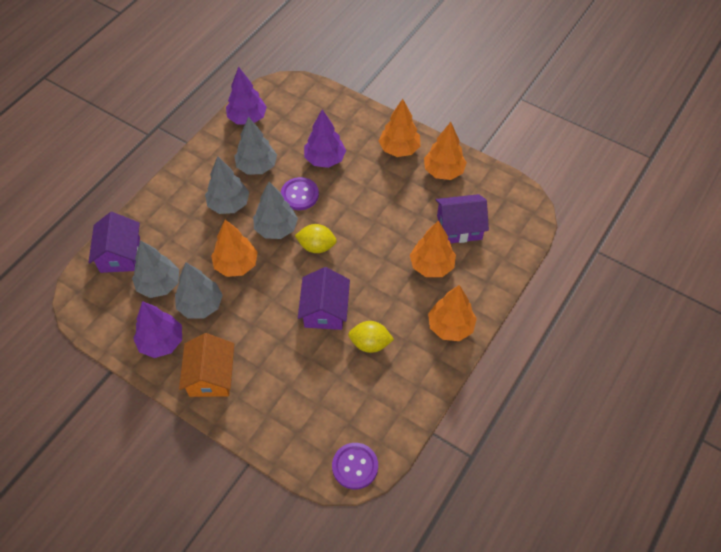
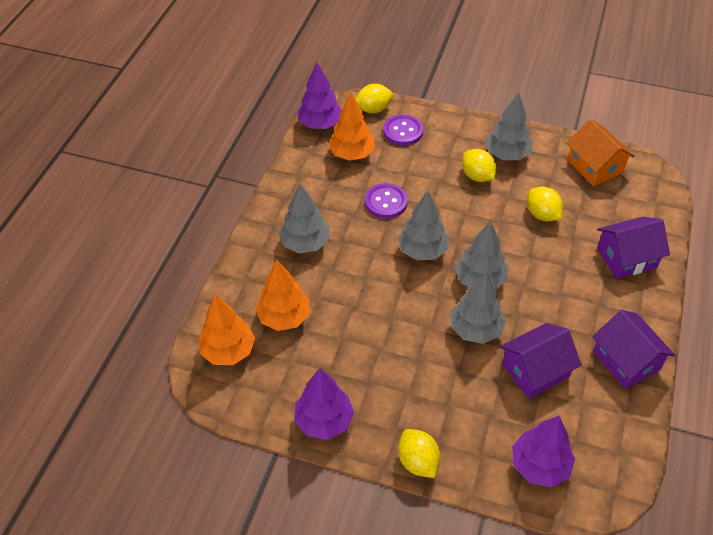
orange tree: [211,220,258,277] [379,99,421,157] [410,220,456,277] [424,122,467,180] [428,285,477,341] = 5 -> [199,295,255,365] [255,260,310,331] [328,93,375,161] = 3
yellow lemon: [295,224,337,253] [348,321,394,353] = 2 -> [355,84,393,113] [398,429,440,478] [462,149,496,182] [527,187,563,222] = 4

